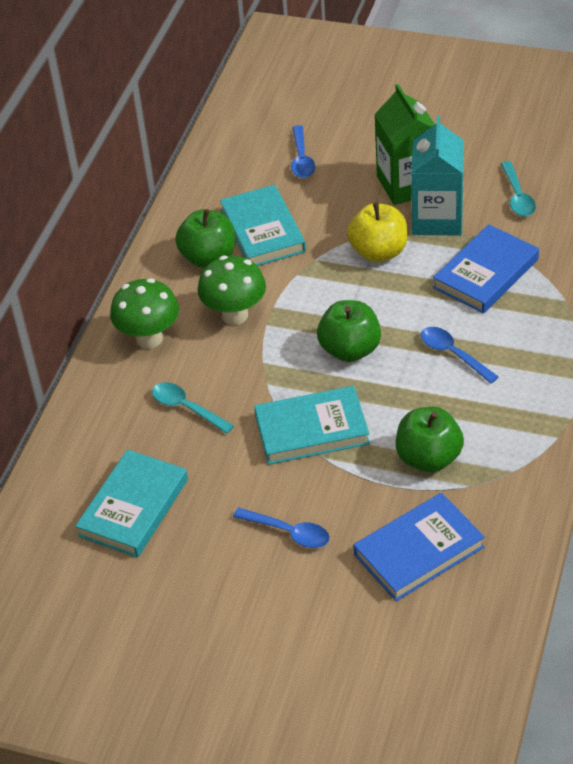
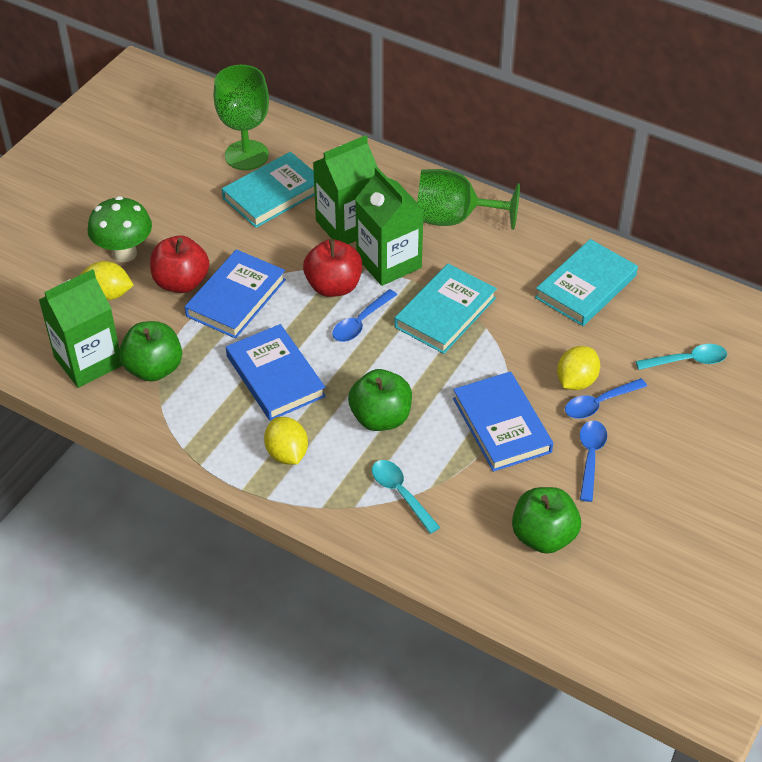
blue book: [354,493,485,601] [433,224,539,314] = 2 -> [185,249,286,339] [226,324,326,421] [453,371,553,472] = 3
green carton: [374,84,435,205] = 1 -> [39,269,122,388] [313,135,377,244] [355,167,424,286] = 3
green goblet: none = 0 -> [214,65,269,170] [417,169,520,230] = 2
green mushroom: [110,278,179,349] [198,256,266,325] = 2 -> [88,196,152,262] = 1
red apple: none = 0 -> [150,236,209,293] [303,239,362,297] = 2
turquoise carton: [411,116,464,236] = 1 -> none = 0
yellow apple: [347,202,408,262] = 1 -> none = 0
yellow lemon: none = 0 -> [80,261,134,300] [264,417,308,465] [557,346,600,390] = 3

